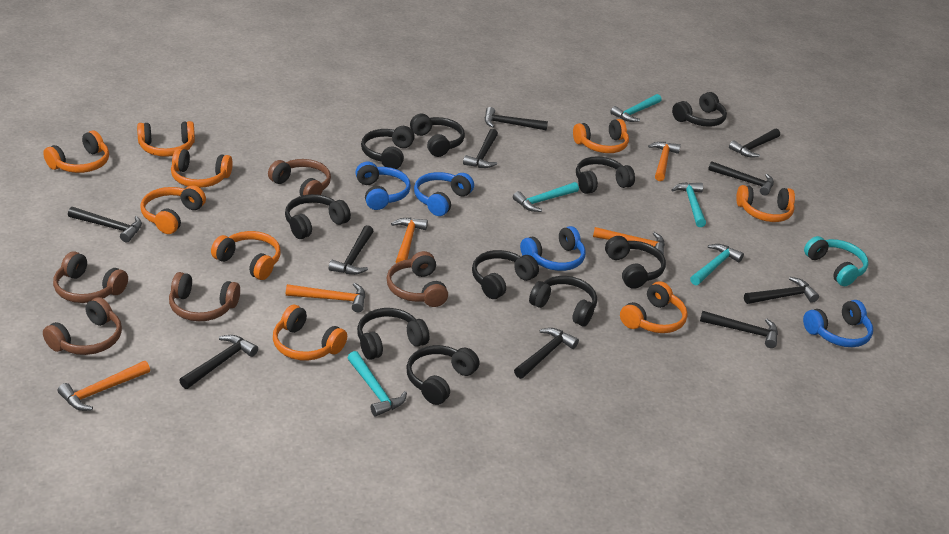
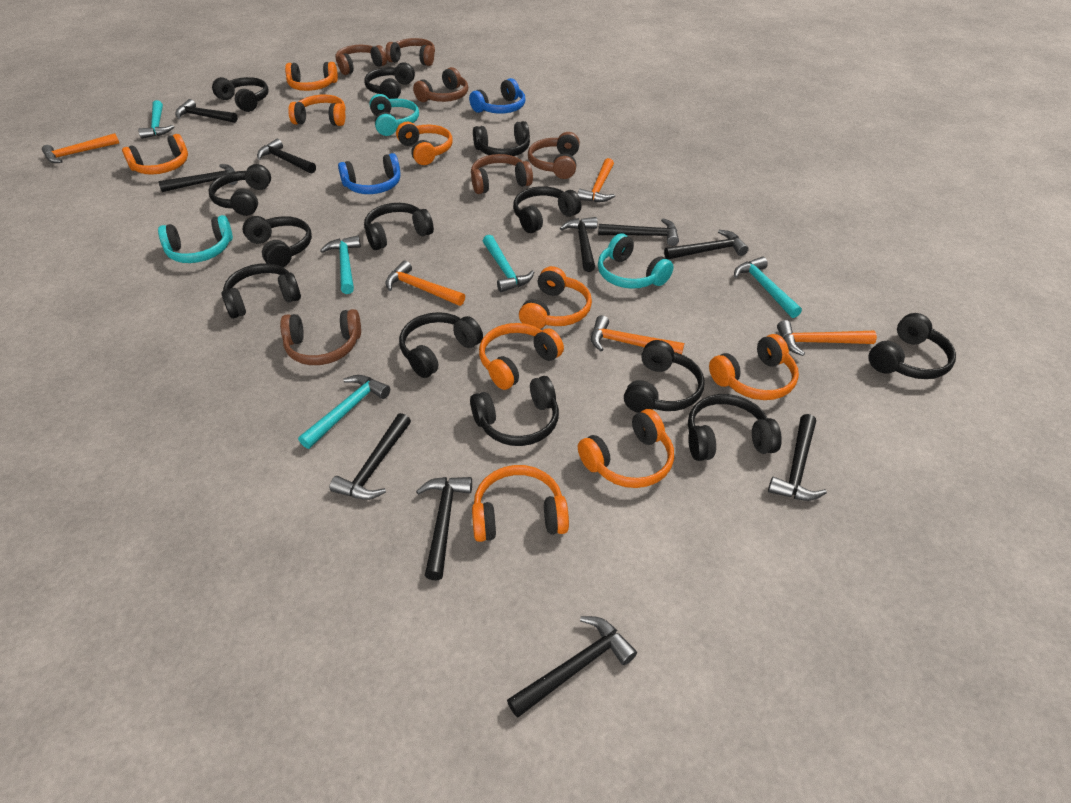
black headphones: [285,194,351,239] [357,308,429,360] [361,126,415,169] [406,345,480,405] [410,113,465,157] [472,250,539,299] [529,276,597,326] [576,156,635,194] [605,236,666,289] [672,92,727,127] = 10 -> [208,164,271,216] [212,77,268,112] [222,263,301,318] [243,216,312,267] [364,62,415,99] [364,203,434,250] [399,312,483,378] [470,376,559,446] [473,121,530,156] [513,186,582,233] [624,340,705,413] [688,394,782,461] [868,313,956,379] = 13
blue headphones: [355,162,411,210] [414,172,474,216] [520,226,586,271] [803,300,873,347] = 4 -> [338,153,400,194] [469,78,525,114] = 2
brown headphones: [43,297,122,355] [53,251,128,303] [169,272,240,321] [268,159,331,196] [387,251,448,307] = 5 -> [280,309,361,365] [336,45,387,75] [385,38,435,66] [413,67,468,102] [471,154,533,194] [528,132,580,179] = 6
turquoise headphones: [804,236,868,286] = 1 -> [158,215,233,263] [370,94,419,136] [598,234,674,289] = 3

